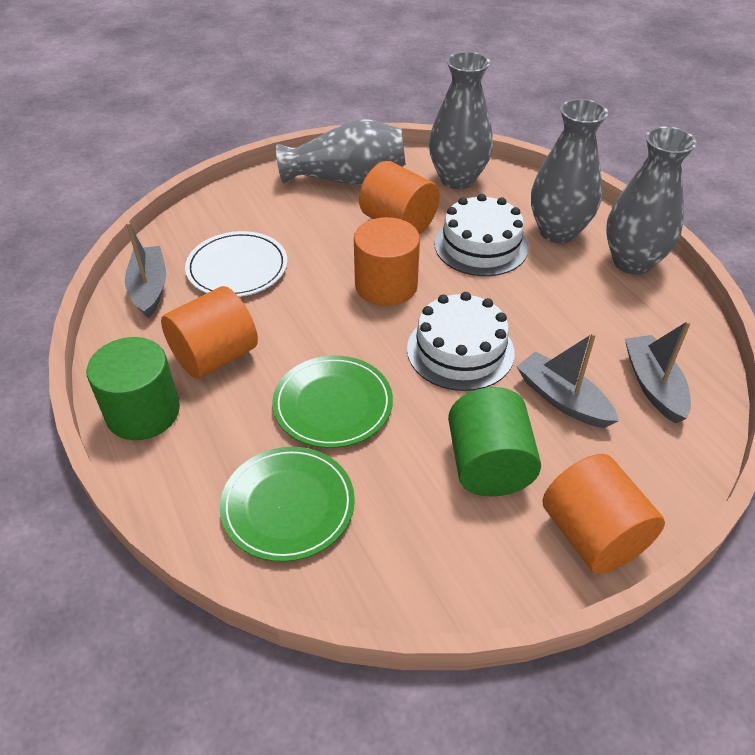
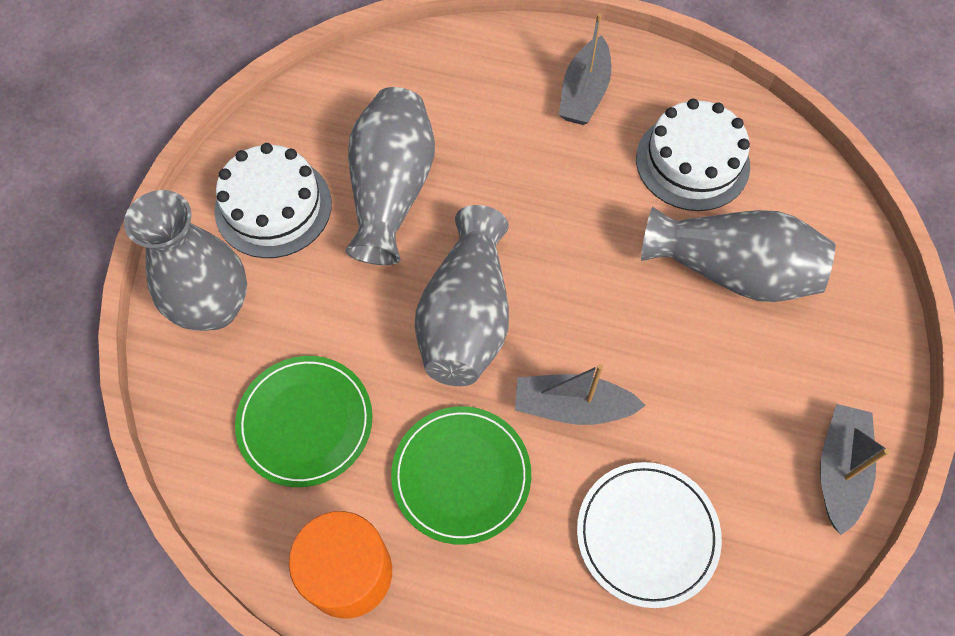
green cylinder: [87,337,180,440] [448,387,541,496] = 2 -> none = 0
orange cylinder: [161,286,258,379] [354,217,420,306] [359,161,440,235] [542,454,665,574] = 4 -> [289,511,392,619] = 1

